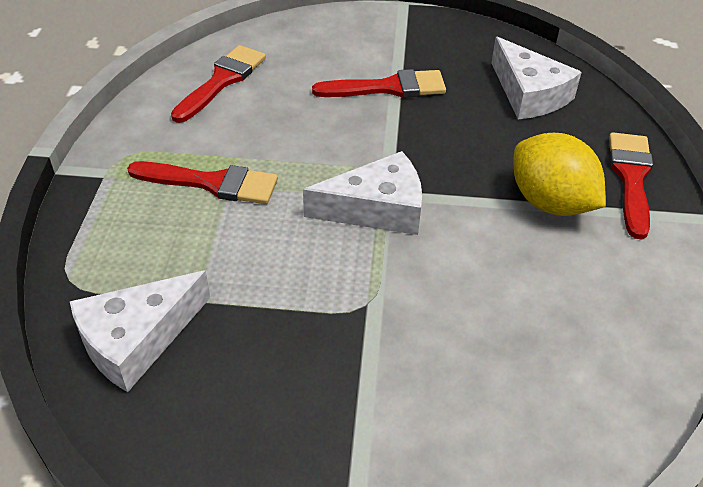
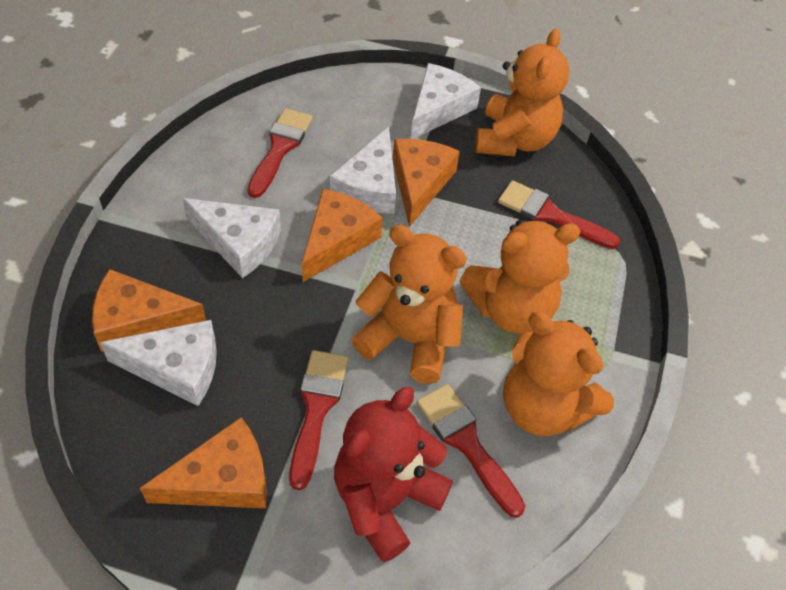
orange cheese: none = 0 -> [92,269,206,352] [140,417,267,508] [302,189,383,282] [393,139,460,227] = 4
orange teddy bear: none = 0 -> [352,225,467,384] [459,220,581,334] [475,29,569,157] [503,311,614,436] = 4
red teddy bear: none = 0 -> [334,387,453,562] = 1
white cheese: [70,271,210,392] [303,151,422,235] [491,37,582,119] = 3 -> [100,320,217,406] [182,198,281,278] [330,127,396,214] [411,63,481,139] = 4
yellow lemon: [514,133,606,216] = 1 -> none = 0

